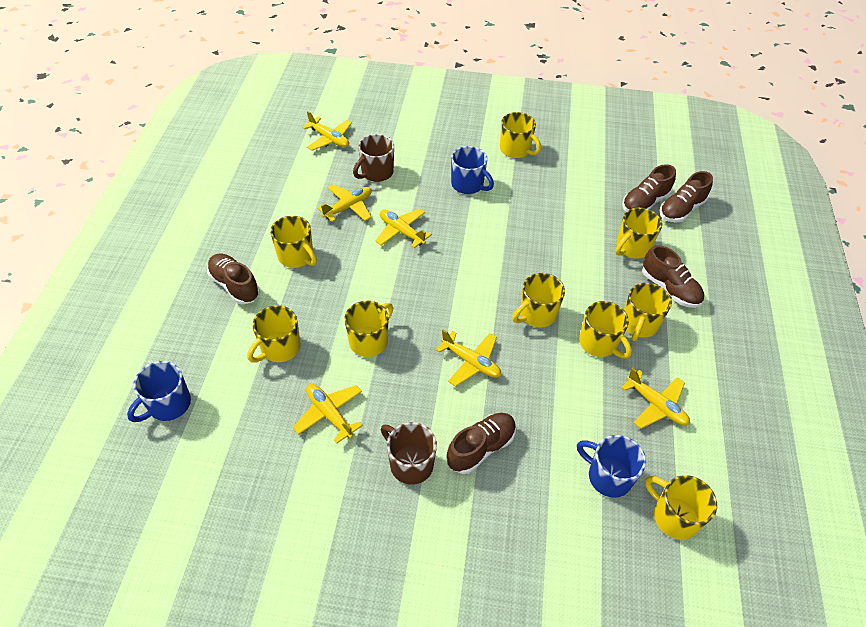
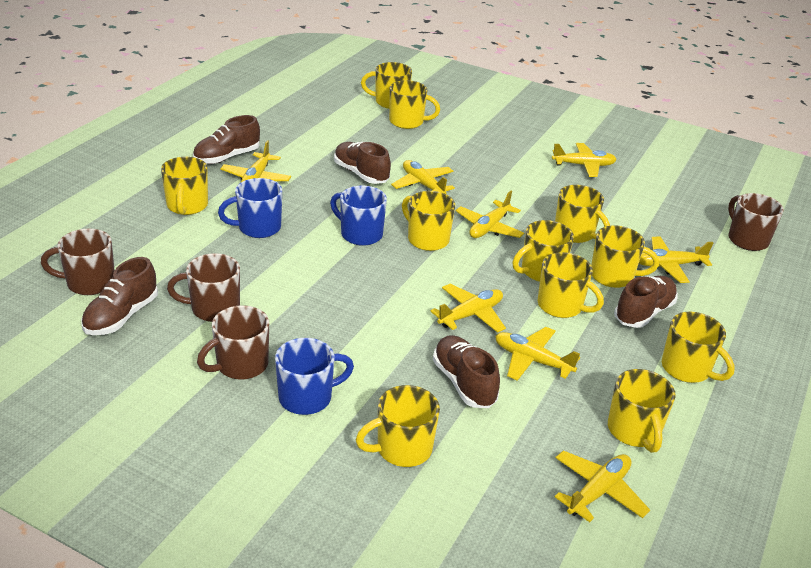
brown mug: [353,134,394,182] [381,422,437,485] = 2 -> [41,228,115,295] [167,253,240,322] [197,305,269,380] [728,193,784,251] = 4
yellow mug: [247,305,301,362] [270,216,317,268] [344,301,393,357] [500,112,541,158] [512,273,565,328] [579,301,632,358] [615,208,662,259] [624,283,672,341] [645,475,717,540] = 9 -> [161,157,208,215] [356,385,440,467] [361,62,412,109] [389,80,440,129] [402,191,455,251] [512,220,574,282] [538,252,604,318] [555,185,610,243] [591,225,659,288] [608,369,676,453] [662,312,735,383] = 11
yellow plane: [293,384,363,443] [302,111,352,151] [317,184,372,222] [375,208,432,248] [436,329,501,387] [621,368,690,429] = 6 -> [220,140,291,182] [391,160,455,194] [430,284,506,333] [456,191,524,238] [495,327,580,381] [552,143,617,177] [555,451,650,522] [639,237,713,283] = 8

